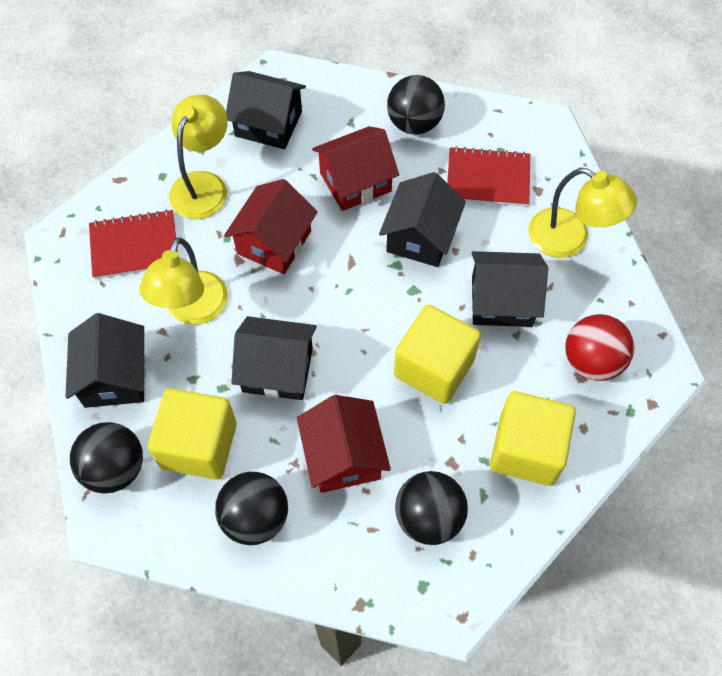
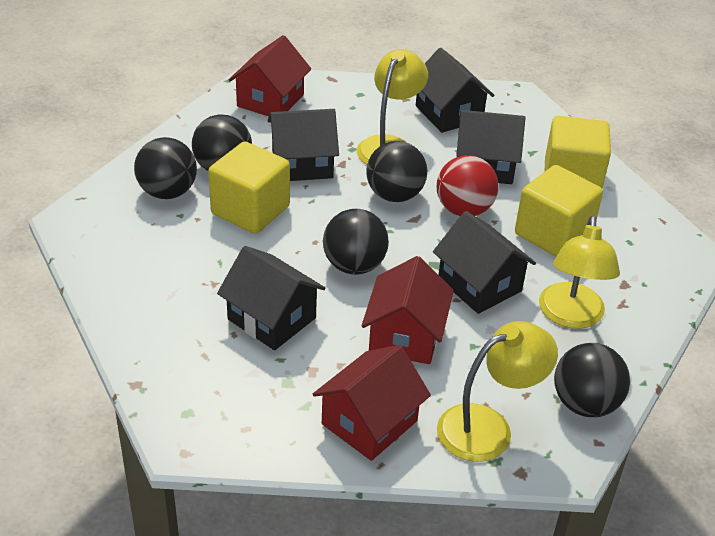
black ball: [70,422,143,493] [215,472,288,545] [387,75,445,135] [395,471,468,545] = 4 -> [134,137,197,199] [192,114,252,171] [323,209,389,275] [366,141,427,202] [554,343,630,417] = 5
red notebook: [89,210,178,279] [447,146,530,207] = 2 -> none = 0

